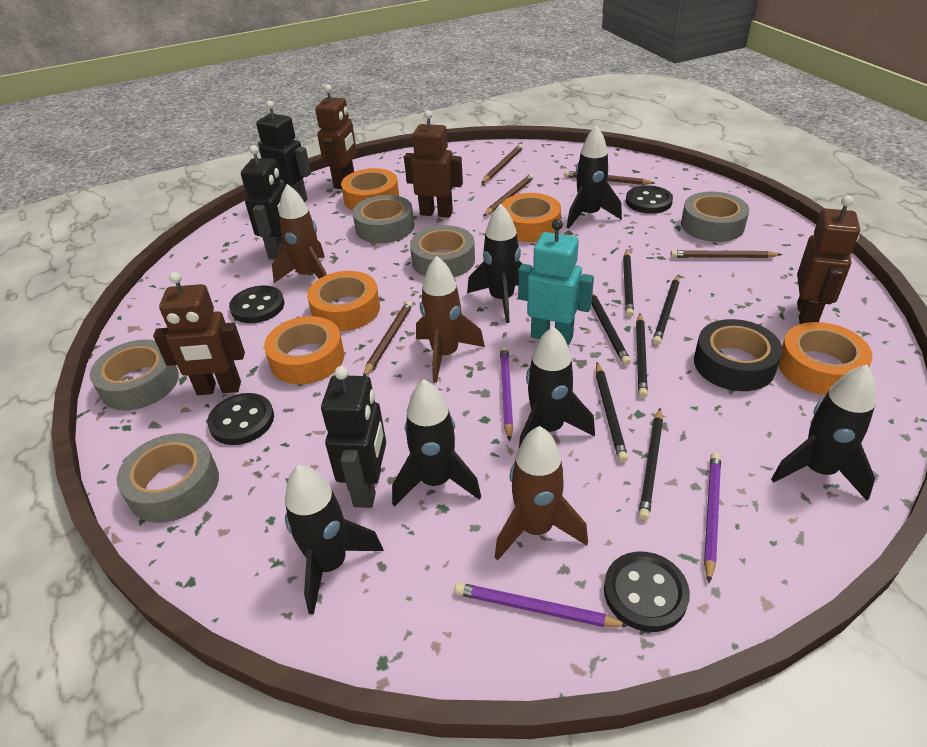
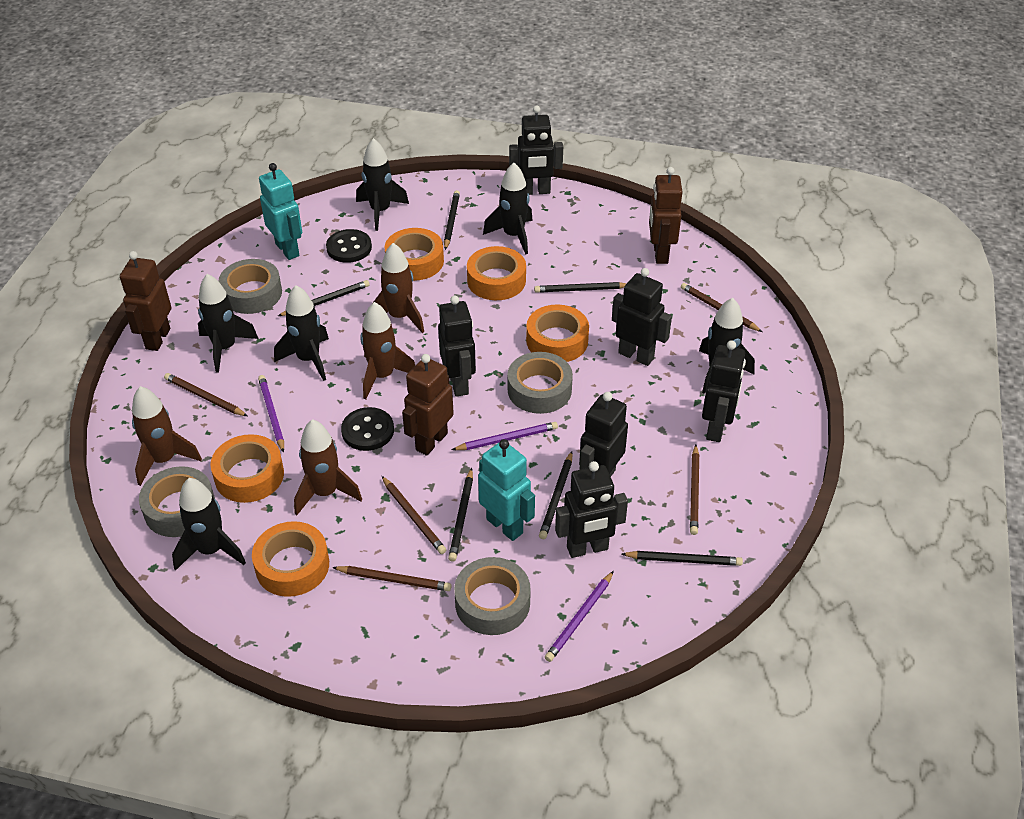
black button: [207,393,274,445] [229,286,284,323] [604,552,690,632] [626,185,673,214] = 4 -> [326,229,372,263] [341,407,394,451] = 2
black robot: [241,145,286,260] [256,101,311,202] [321,366,386,508] = 3 -> [438,296,476,397] [509,105,563,195] [555,461,628,558] [579,392,628,477] [612,268,672,366] [702,340,746,442] = 6
black tape: [694,319,783,391] = 1 -> none = 0
brown robot: [153,272,245,395] [315,85,357,189] [404,110,463,218] [797,195,860,324] = 4 -> [120,251,171,351] [402,354,454,456] [649,167,682,264] = 3
brown rocket: [272,184,327,283] [416,256,485,383] [495,426,588,560] = 3 -> [132,386,202,486] [294,419,362,516] [360,302,415,400] [373,243,424,333] = 4
grey tape: [90,339,179,411] [117,433,219,523] [353,195,414,243] [410,225,475,277] [681,192,749,242] = 5 -> [139,466,215,537] [219,259,282,314] [454,557,531,635] [507,352,573,414] = 4
turquoise robot: [518,219,594,345] = 1 -> [259,163,302,260] [478,439,535,541] = 2

